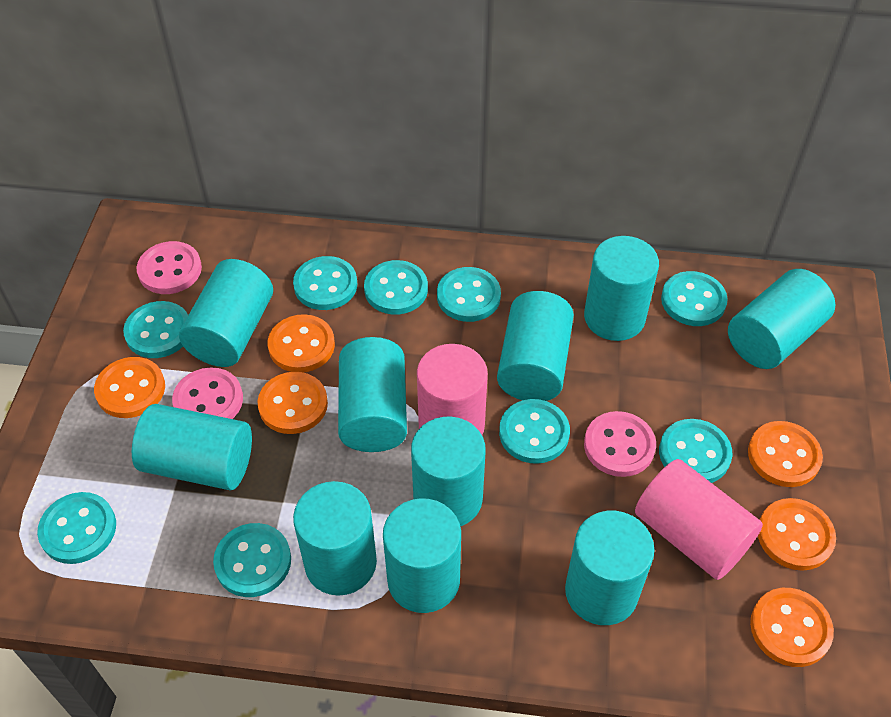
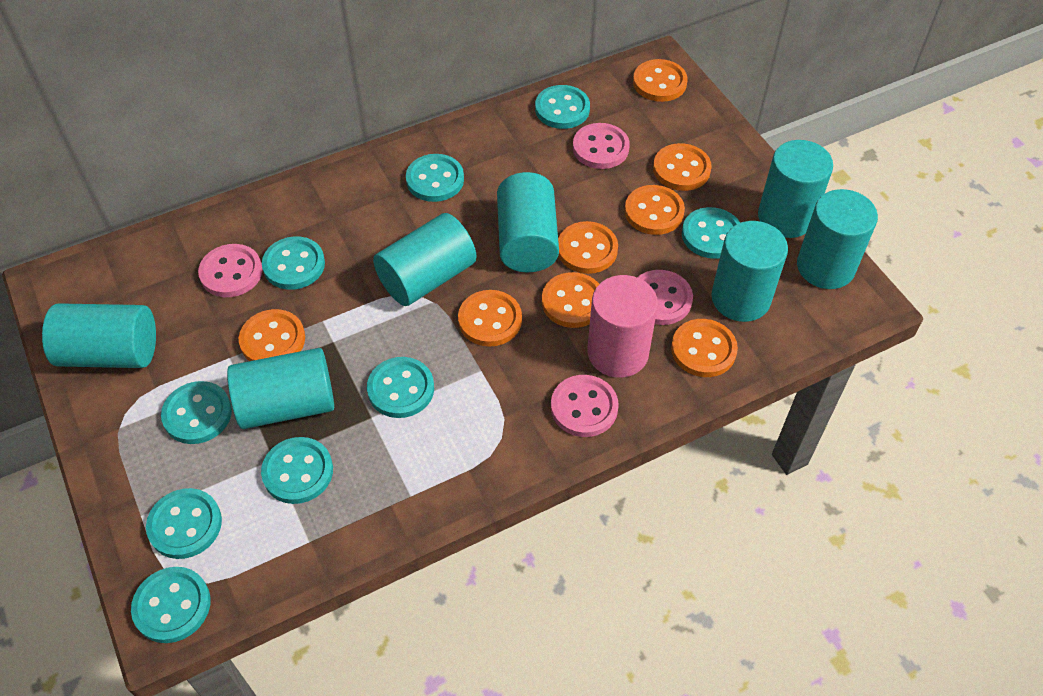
orange button: [94,357,165,418] [258,372,328,434] [268,314,335,372] [748,421,823,487] [750,588,834,667] [758,498,836,571] = 6 -> [239,309,305,361] [458,290,522,347] [542,272,599,328] [558,221,618,274] [625,185,685,235] [633,59,688,102] [653,143,712,191] [671,319,738,377] = 8
pink button: [137,241,202,294] [172,367,243,419] [584,411,656,477] = 3 -> [198,244,263,297] [551,375,619,437] [573,123,630,169] [637,270,693,325] = 4
pink cylinder: [417,344,488,435] [635,459,763,580] = 2 -> [587,275,658,378] = 1
turquoise cylinder: [132,404,252,490] [179,259,273,367] [293,481,377,596] [338,337,407,452] [383,498,461,613] [411,417,486,527] [497,291,574,401] [565,511,655,625] [584,236,659,341] [728,269,835,369] = 10 -> [42,303,156,368] [227,348,334,429] [373,213,476,306] [497,172,559,272] [711,221,788,322] [758,140,833,238] [797,189,878,289] = 7

